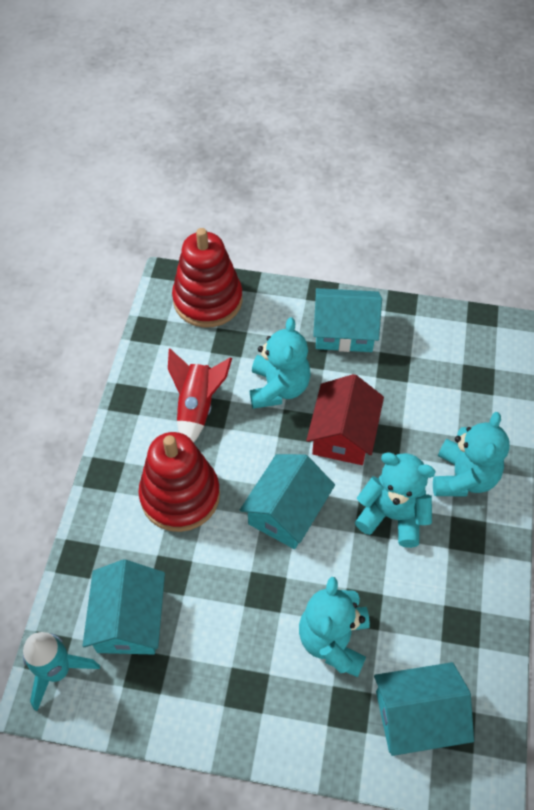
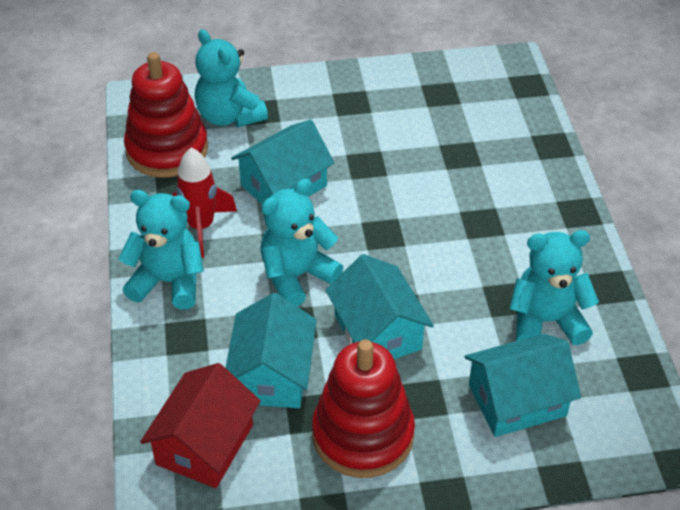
turquoise rocket: [23,632,100,711] = 1 -> none = 0

